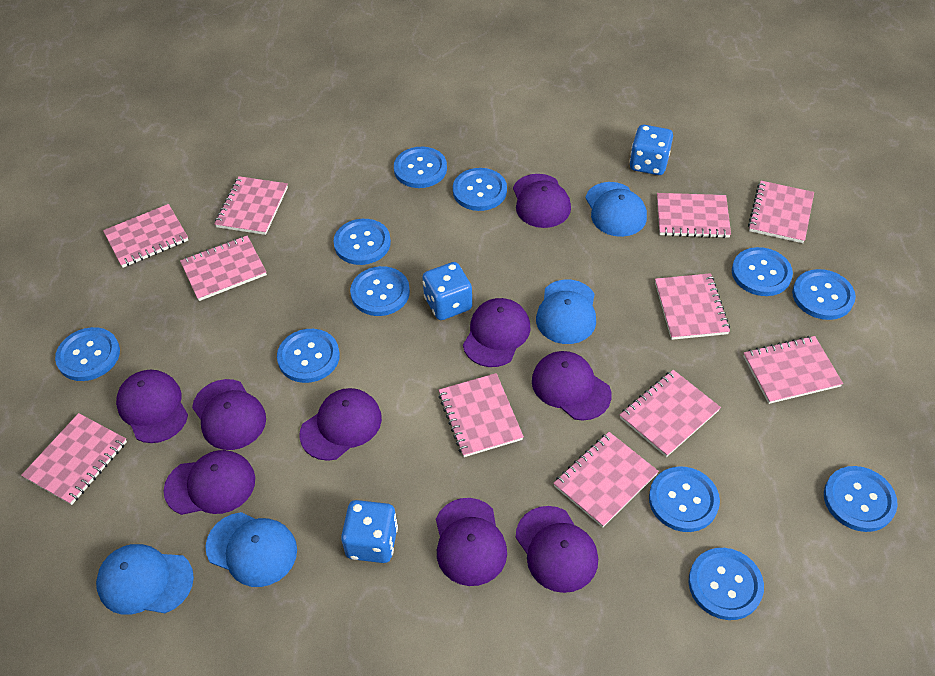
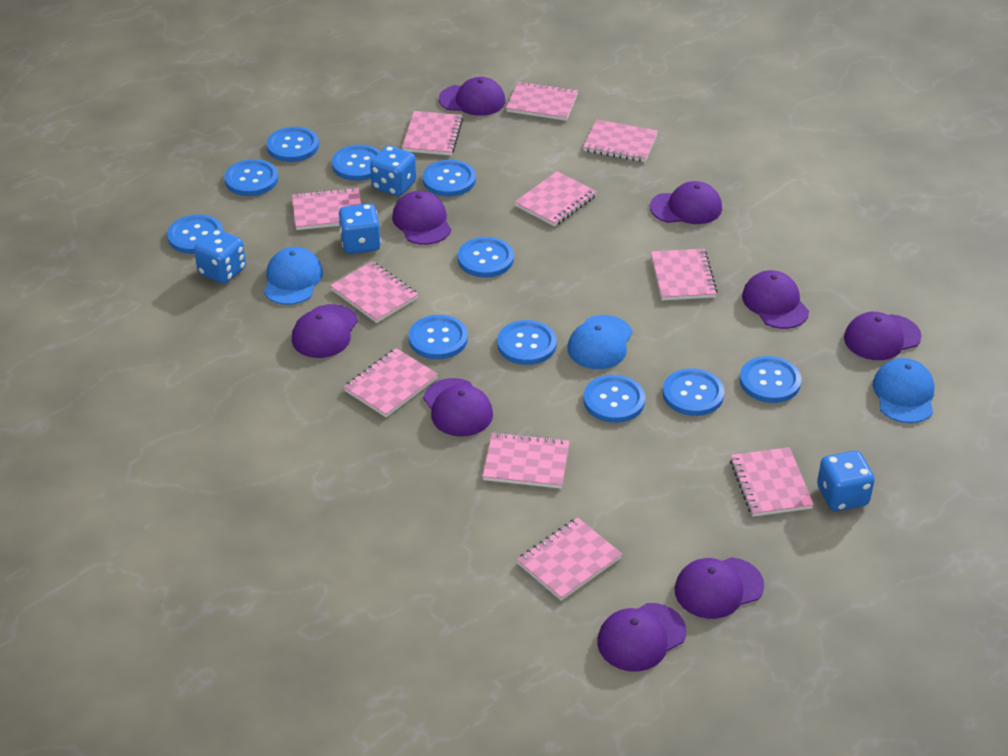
blue cap: [96,544,194,615] [205,512,297,587] [536,280,596,344] [585,182,647,237] = 4 -> [264,247,323,305] [567,315,633,369] [873,358,935,423] = 3
blue dice: [341,500,398,563] [422,262,472,320] [629,125,673,175] = 3 -> [194,229,246,284] [338,204,381,254] [370,146,416,196] [817,450,875,511] = 4

